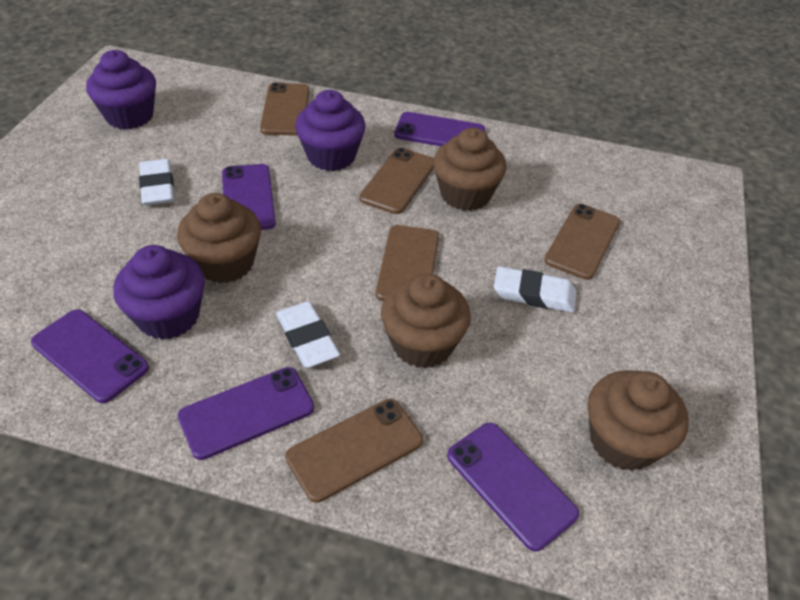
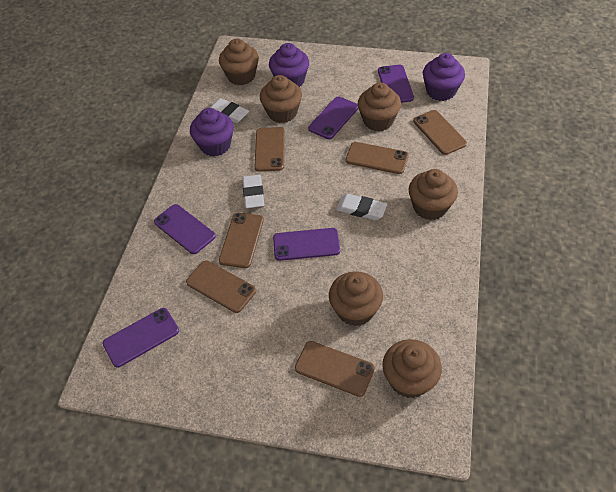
brown cupcake: [177,193,261,283] [381,274,471,368] [433,128,506,211] [588,370,689,471] = 4 -> [219,39,259,85] [260,75,302,123] [329,271,383,326] [358,83,401,131] [382,339,442,398] [409,169,458,220] = 6
brown phone: [260,82,310,136] [285,399,423,503] [359,148,434,214] [376,225,439,301] [544,204,620,280] = 5 -> [186,260,256,313] [219,213,264,268] [255,127,285,171] [295,341,375,397] [346,142,409,174] [413,110,467,155] = 6

